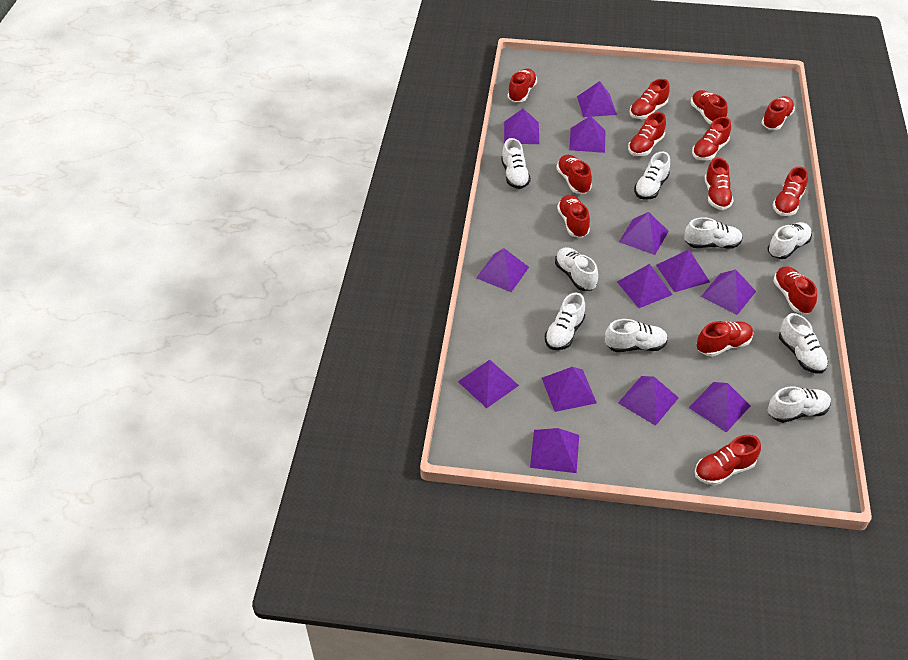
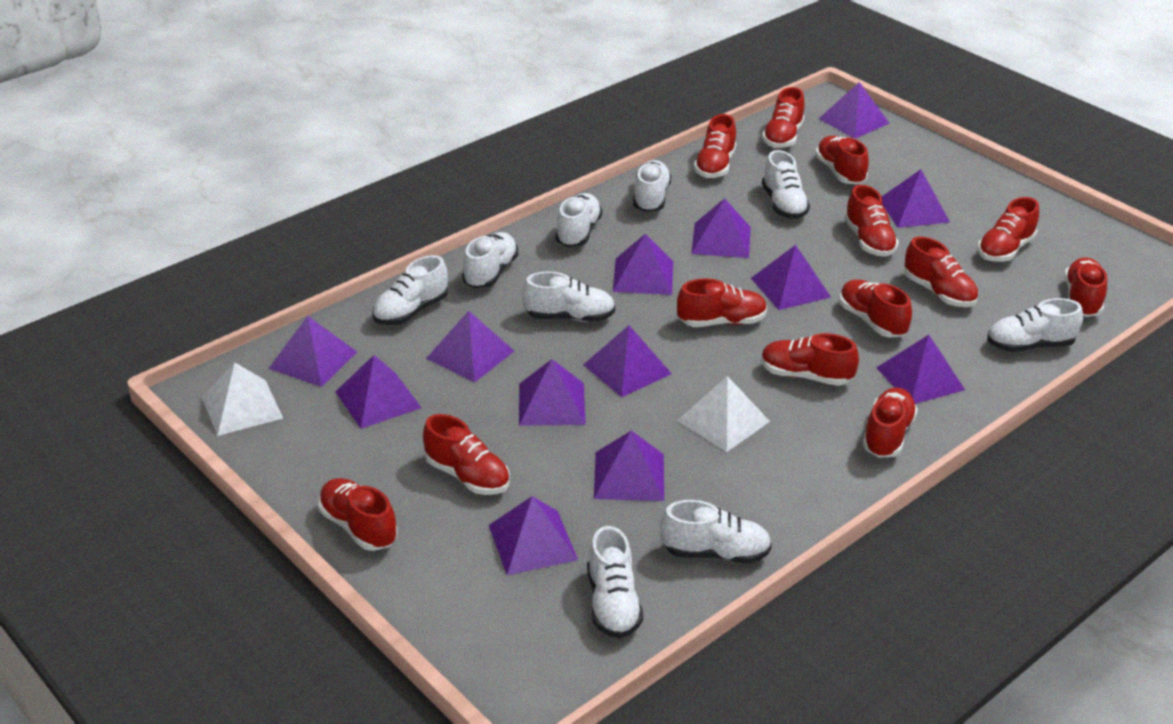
white pyramid: none = 0 -> [202,363,283,436] [677,376,770,452] = 2

